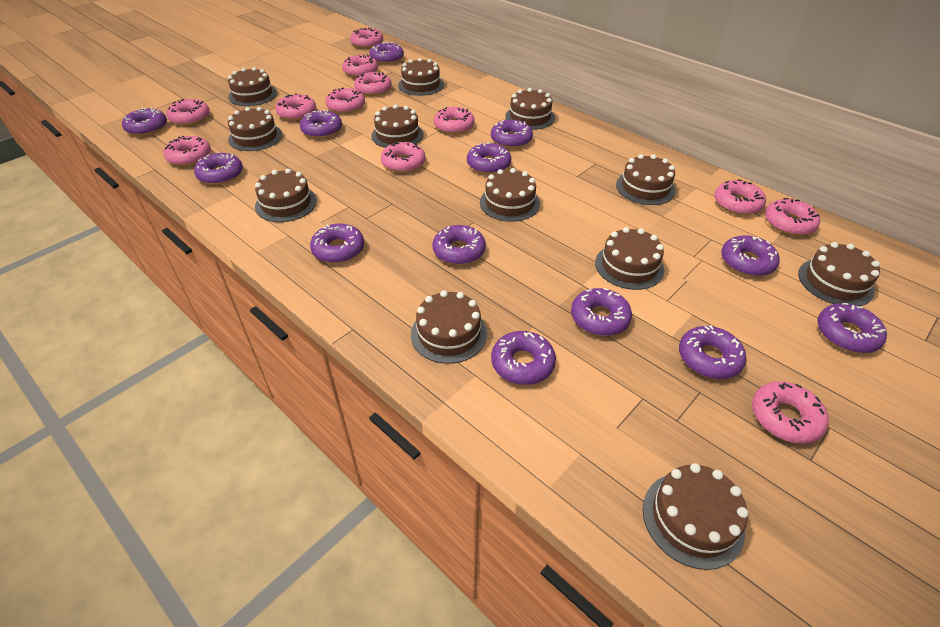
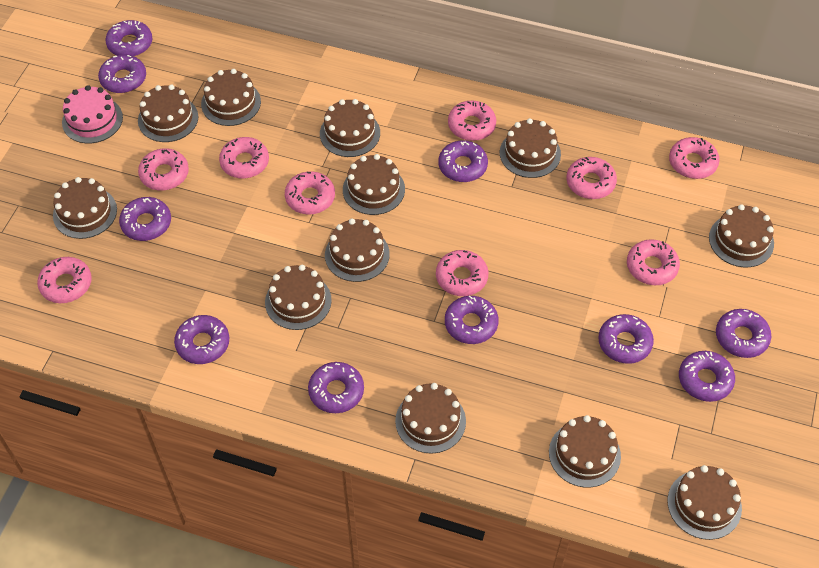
pink cake: none = 0 -> [62,85,123,143] = 1
pink donut: [164,136,211,166] [166,99,210,126] [275,94,316,120] [325,87,365,114] [342,54,378,77] [350,27,383,48] [354,72,392,96] [381,141,425,173] [434,107,475,134] [714,179,766,215] [752,381,829,444] [765,198,820,235] = 12 -> [37,257,92,303] [138,148,189,191] [219,137,269,179] [285,171,335,214] [436,250,489,296] [448,101,496,141] [566,157,617,199] [627,239,680,285] [669,137,719,179] = 9
purple donut: [122,108,167,136] [194,153,243,185] [300,110,342,138] [310,224,364,263] [369,42,404,64] [432,225,486,265] [467,142,511,174] [491,120,533,148] [491,331,556,385] [571,288,632,336] [679,325,746,379] [721,235,780,276] [817,303,887,353] = 13 -> [98,55,146,93] [105,20,152,56] [119,197,171,241] [174,315,229,364] [308,362,364,413] [439,140,488,182] [445,296,499,344] [598,314,654,364] [679,351,735,402] [716,309,771,358] = 10

